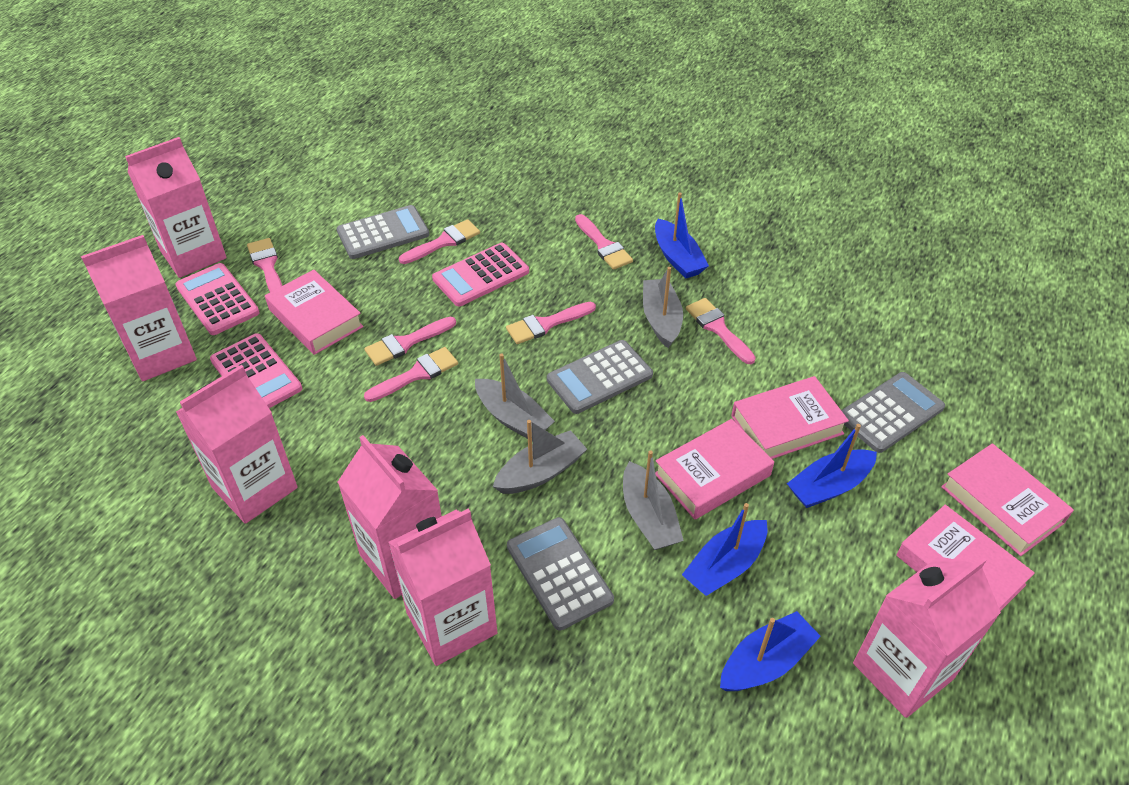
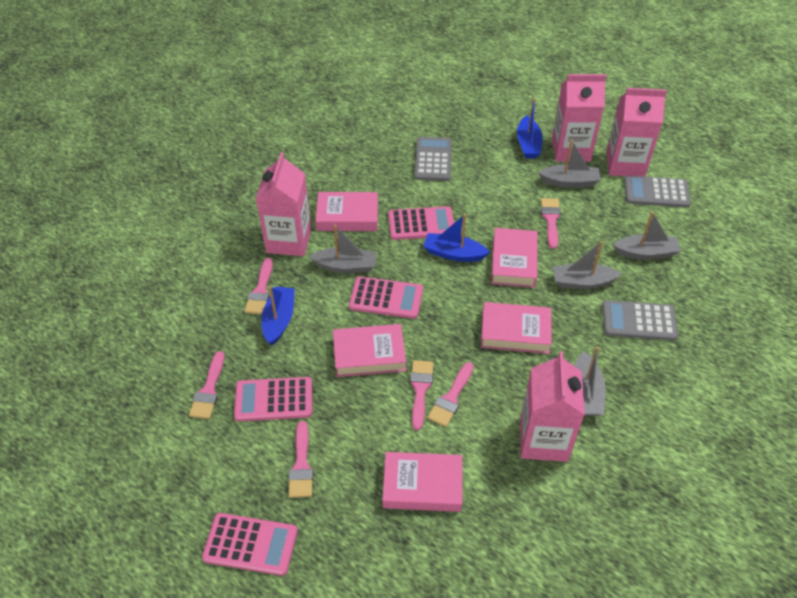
blue boat: [655,193,709,279] [682,503,767,596] [720,611,821,691] [787,424,877,508] = 4 -> [261,286,295,345] [423,214,490,262] [517,98,543,158] = 3
grey boat: [475,353,555,439] [493,420,587,494] [623,450,684,550] [643,267,683,348] = 4 -> [309,225,376,273] [538,140,601,188] [553,241,622,289] [574,347,605,416] [613,212,681,259] = 5
grey calculator: [336,205,429,259] [507,517,614,631] [547,340,653,414] [841,372,945,453] = 4 -> [414,137,452,181] [602,300,678,341] [624,175,691,208] = 3
pink brush: [247,238,282,292] [364,317,456,366] [364,347,458,402] [399,219,480,264] [506,302,596,344] [575,214,633,270] [686,298,756,364] = 7 -> [189,351,224,419] [245,258,273,314] [289,421,313,498] [410,360,433,430] [427,362,474,427] [541,198,561,249] = 6
pink calculator: [175,263,260,335] [210,333,302,408] [432,243,529,306] = 3 -> [202,513,298,576] [234,377,312,422] [349,276,423,319] [388,206,454,240] = 4
pink carton: [81,235,197,381] [125,137,227,278] [176,365,298,524] [338,435,442,599] [388,508,498,666] [853,556,1001,718] = 6 -> [256,152,311,256] [520,352,585,462] [552,74,606,162] [606,88,667,177] = 4

